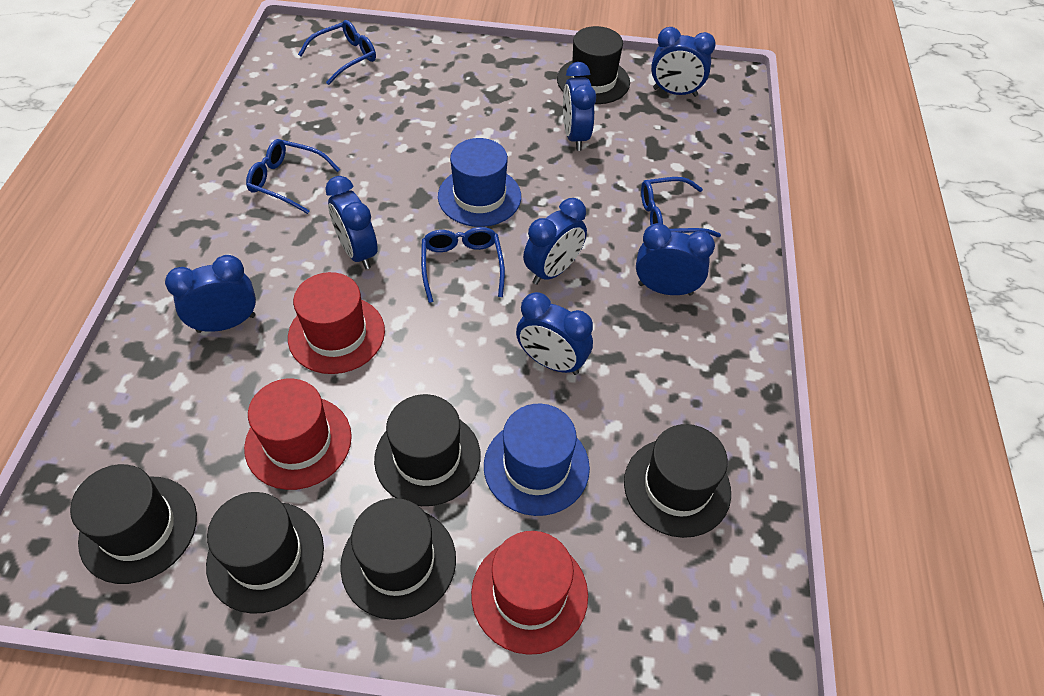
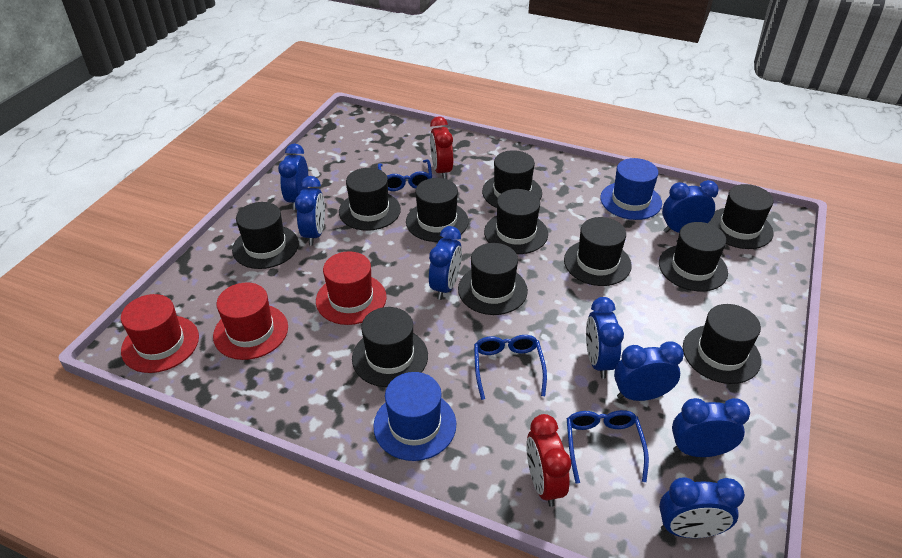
black hat: [70,464,197,584] [206,492,324,614] [340,498,456,620] [374,394,481,506] [557,26,630,104] [624,424,731,538] = 6 -> [232,202,299,269] [339,168,401,231] [352,307,428,387] [406,178,469,242] [458,243,528,315] [482,150,542,208] [484,189,548,254] [564,217,632,286] [659,222,728,291] [683,304,761,384] [708,184,774,249] = 11
blue clock: [165,255,256,333] [325,176,378,269] [516,292,593,375] [523,198,587,285] [563,62,596,151] [636,223,715,295] [651,27,716,97] = 7 -> [278,144,308,210] [295,176,325,246] [429,226,462,300] [586,297,624,379] [614,341,684,401] [659,477,745,538] [662,180,719,233] [672,398,750,457] = 8
blue glasses: [246,139,340,214] [298,20,376,85] [421,227,505,303] [641,177,721,237] = 4 -> [378,159,432,191] [474,335,547,400] [567,410,649,484] = 3
red clock: none = 0 -> [430,116,453,179] [526,414,571,507] = 2

